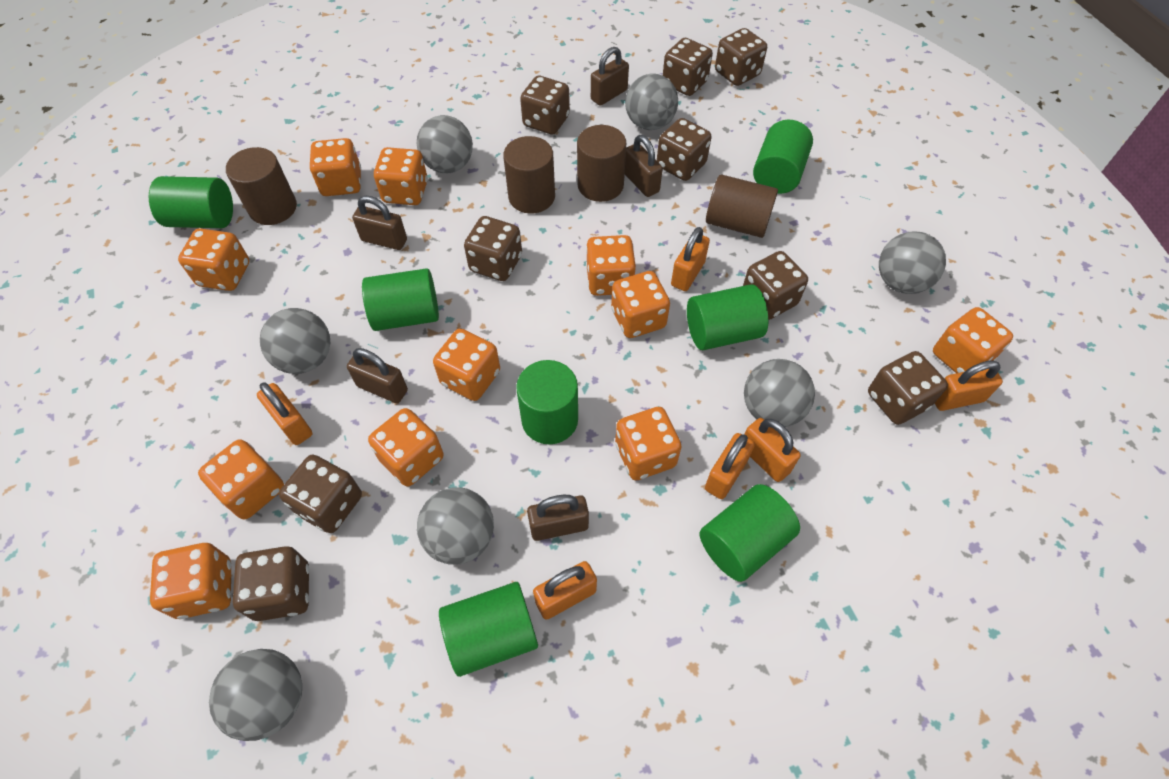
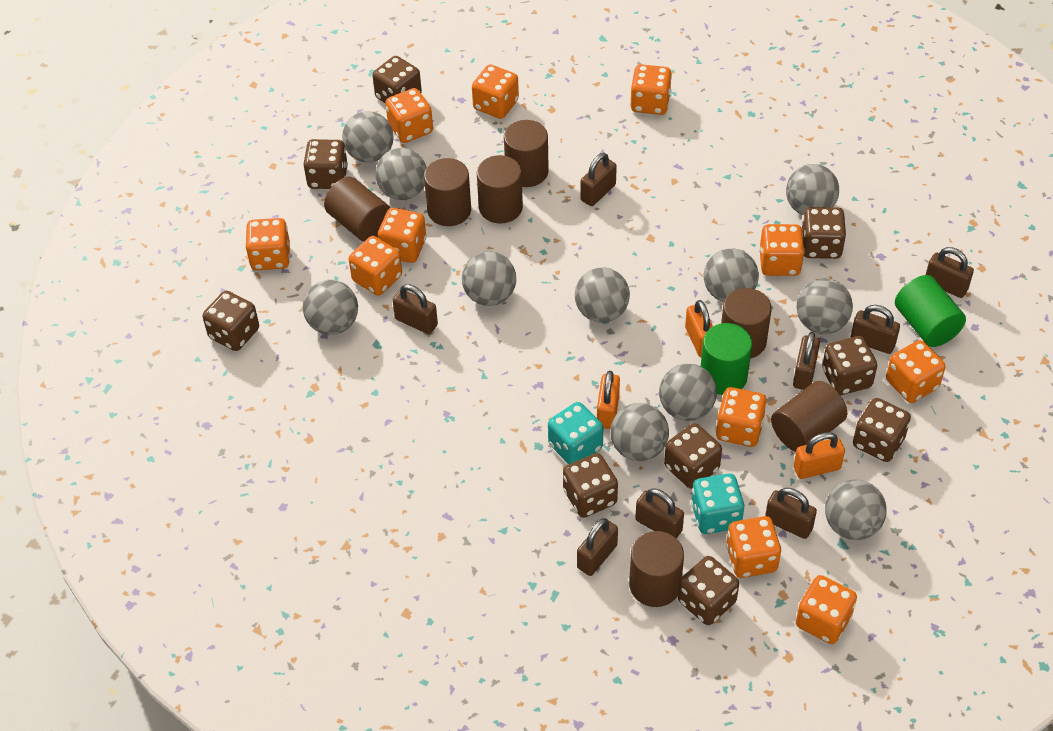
brown cylinder: [226,147,297,225] [503,136,555,214] [577,125,626,202] [706,174,778,238] = 4 -> [324,177,390,241] [424,158,471,226] [477,155,523,223] [504,120,549,187] [629,531,684,607] [721,288,772,359] [771,381,847,452] = 7
brown padlock: [347,348,408,403] [352,196,407,250] [527,495,589,541] [591,47,629,106] [625,135,663,197] = 5 -> [392,284,438,334] [577,518,618,576] [580,153,617,206] [635,488,684,539] [765,488,817,539] [793,332,820,390] [850,305,900,354] [926,247,974,298] = 8
green cylinder: [149,176,233,228] [362,268,439,331] [439,582,538,677] [516,360,578,444] [687,284,768,350] [700,484,800,582] [753,120,813,194] = 7 -> [701,323,752,395] [895,275,966,347] = 2
grey ball: [209,649,302,741] [260,308,330,374] [417,115,473,173] [417,487,494,565] [625,74,678,130] [744,359,815,427] [879,232,946,294] = 7 -> [303,280,358,335] [342,111,394,163] [375,148,427,200] [462,251,516,306] [575,267,630,322] [610,403,669,461] [659,364,717,421] [704,248,759,302] [786,164,839,215] [796,279,853,334] [825,480,887,540] = 11
orange padlock: [257,382,312,445] [533,561,597,620] [671,227,710,291] [705,433,755,499] [745,418,801,482] [935,360,1003,411] = 6 -> [597,371,620,429] [685,300,713,358] [794,432,845,479] = 3
turquoise dice: none = 0 -> [548,402,603,464] [691,473,745,534] = 2

